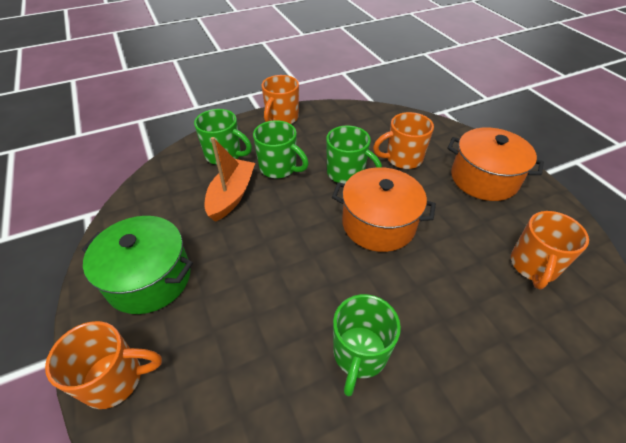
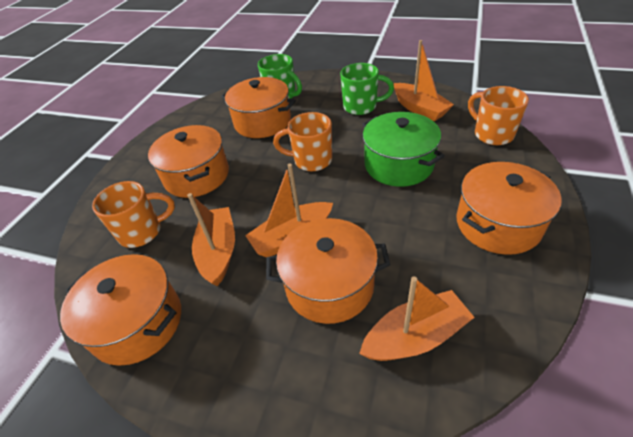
green mug: [194,109,252,165] [253,120,309,178] [326,126,382,184] [333,294,401,397] = 4 -> [258,54,302,99] [340,63,394,115] = 2
orange boat: [204,137,255,222] = 1 -> [187,193,235,286] [245,163,333,258] [359,277,475,361] [394,40,454,121] = 4
orange mug: [45,321,162,409] [262,75,299,124] [373,112,434,169] [511,211,589,290] = 4 -> [92,181,175,248] [273,112,332,171] [468,86,529,145] = 3
orange pot: [332,167,436,252] [447,128,544,201] = 2 -> [60,254,181,365] [148,125,229,198] [221,77,296,138] [266,218,391,324] [457,162,562,255] = 5

